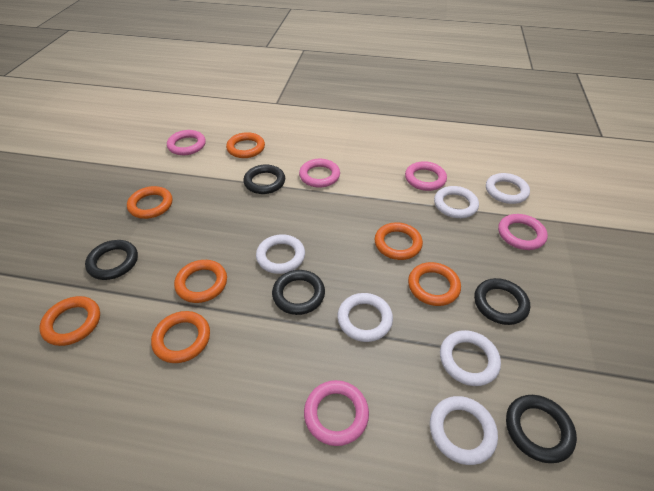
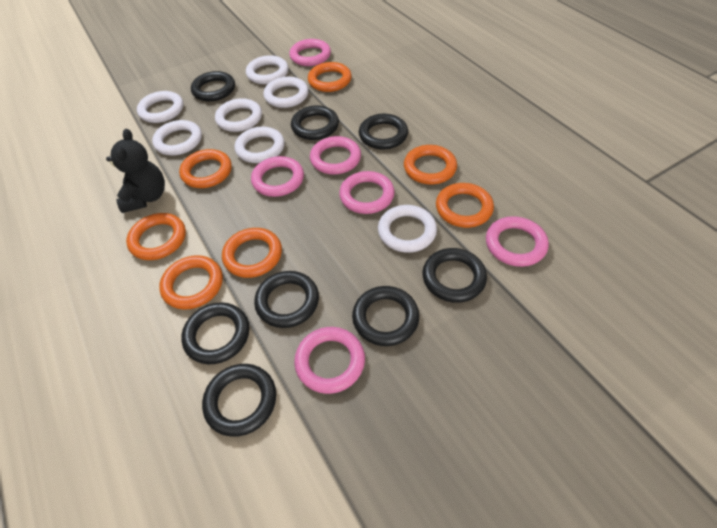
black ring: [85,240,138,280] [243,164,285,194] [272,270,325,315] [474,278,530,325] [506,395,577,463] = 5 -> [181,302,249,364] [191,71,235,101] [202,364,276,437] [254,271,319,328] [291,105,339,140] [352,286,419,346] [359,114,408,149] [422,248,487,303] = 8
black teddy bear: none = 0 -> [106,129,165,213] = 1
pink ring: [167,130,206,155] [299,159,340,188] [304,380,369,446] [405,161,447,191] [498,214,548,250] = 5 -> [251,156,304,197] [289,39,331,66] [294,327,365,394] [310,136,361,175] [339,171,395,214] [486,216,549,267] = 6
white ring: [256,234,305,274] [337,293,393,342] [430,396,498,465] [434,186,479,218] [440,330,501,386] [486,173,530,204] = 6 -> [137,91,183,123] [152,120,202,155] [215,98,262,132] [235,126,284,163] [246,55,289,84] [264,77,309,108] [378,205,437,253] = 7

